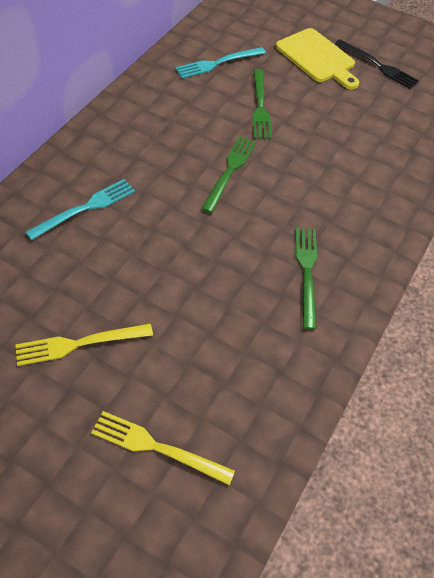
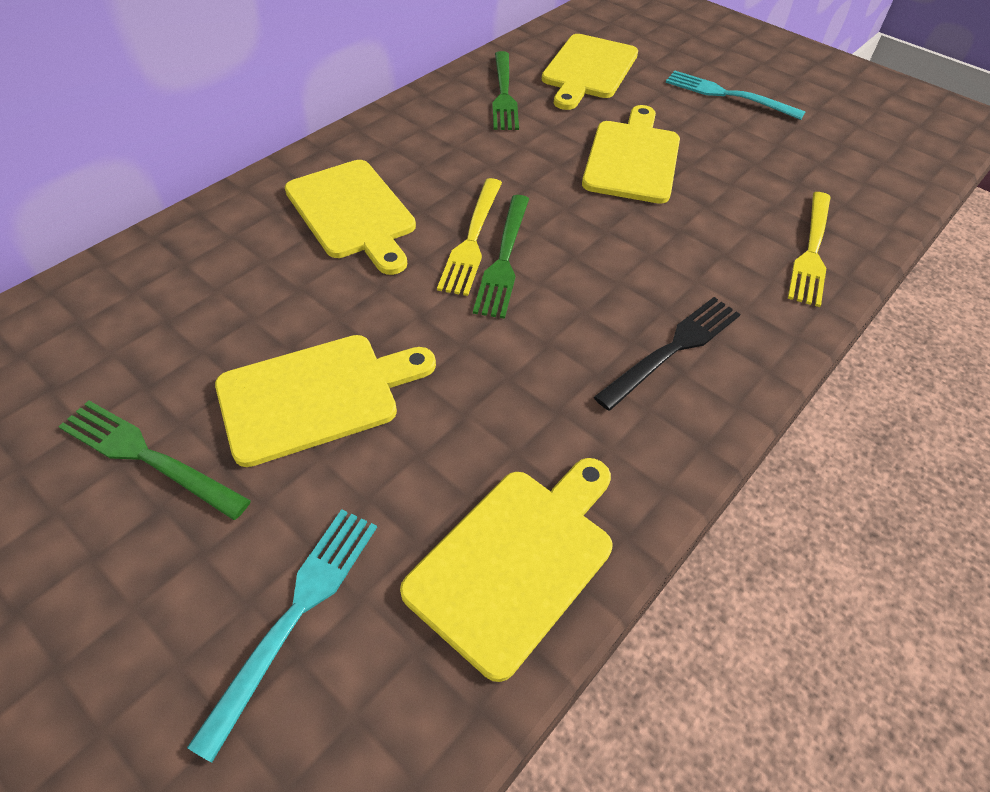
yellow cutting board: [276,28,359,89] = 1 -> [215,335,436,467] [285,160,416,275] [400,458,612,682] [542,34,638,110] [582,105,680,204] = 5

